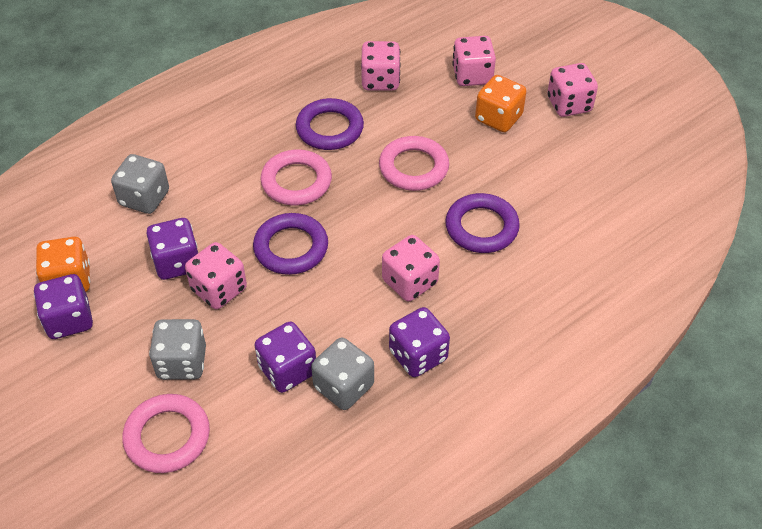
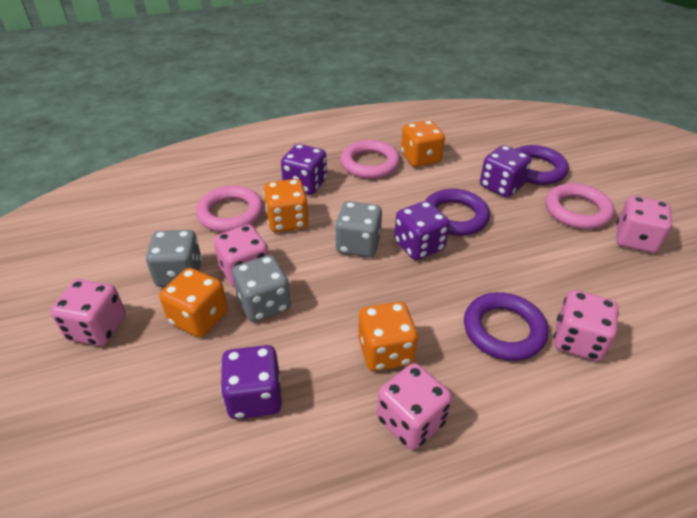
orange dice: [36,237,90,292] [475,75,527,132] = 2 -> [159,268,228,337] [263,179,309,232] [358,301,418,371] [401,120,445,167] = 4

